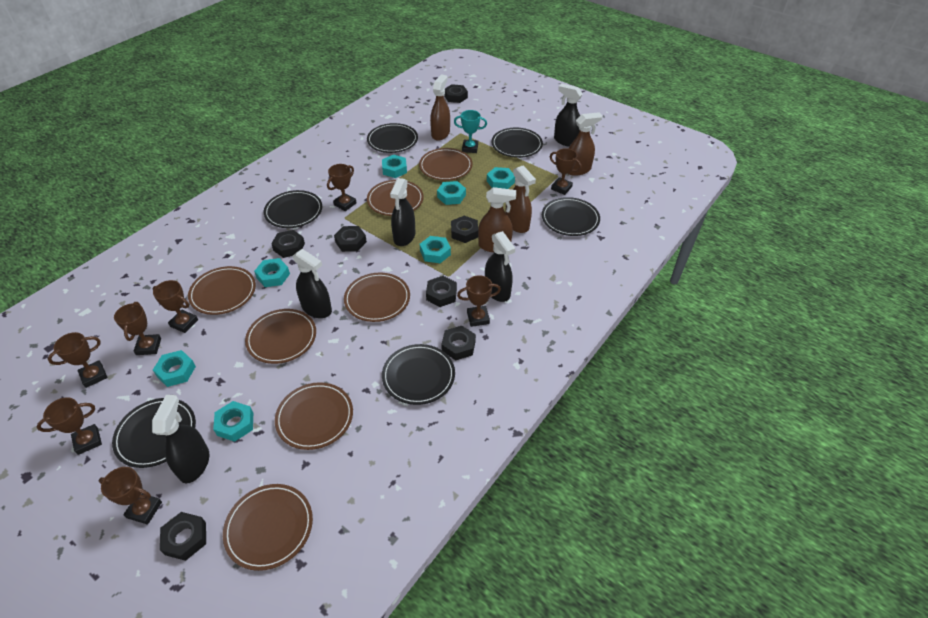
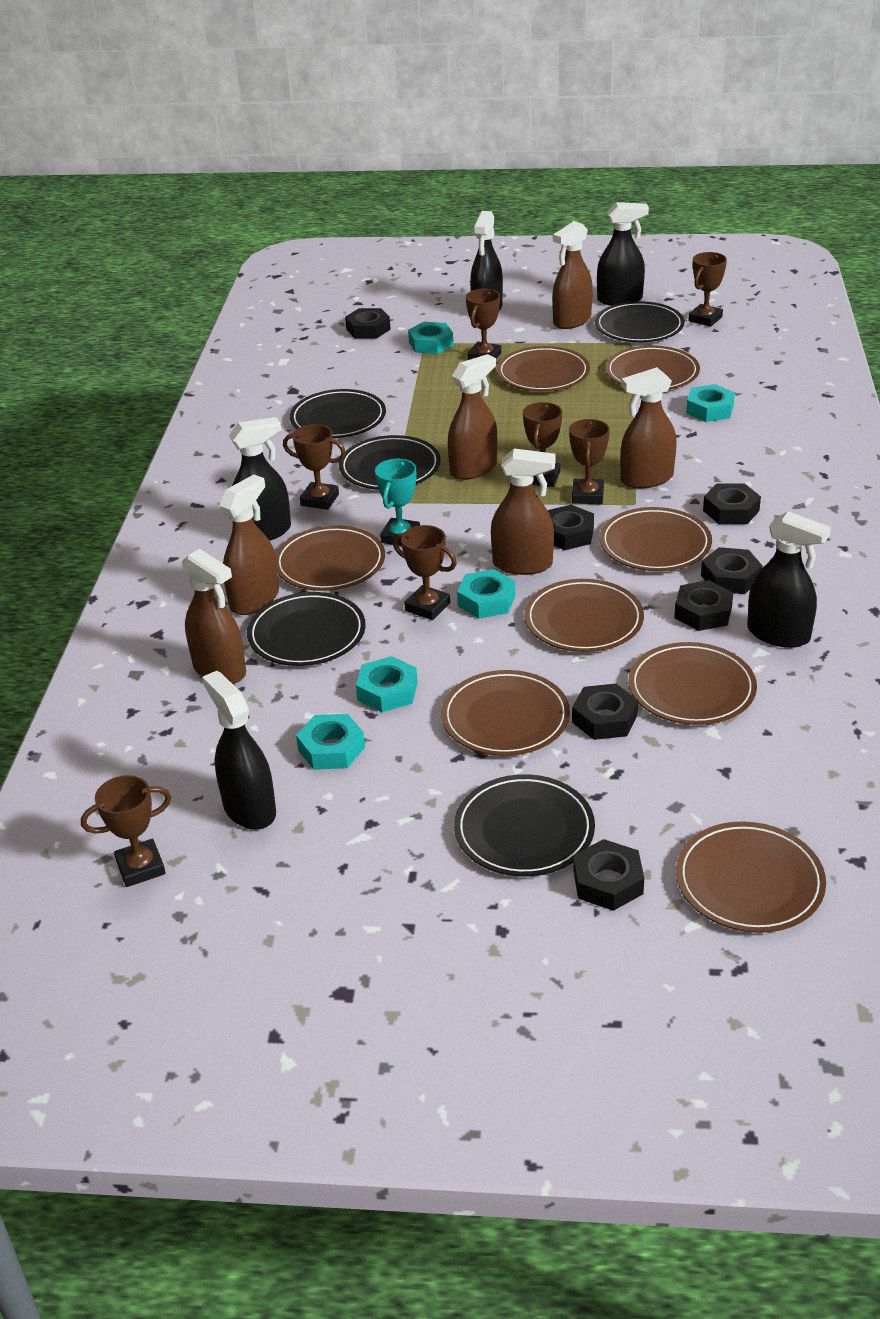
black plate: [112,398,196,468] [264,190,322,228] [367,123,418,153] [382,344,455,405] [491,128,543,158] [542,197,600,236] = 6 -> [247,592,366,666] [290,389,386,438] [339,435,441,490] [454,774,595,877] [595,301,684,342] = 5
brown plate: [188,266,256,315] [223,484,313,571] [245,309,316,364] [275,382,353,450] [344,273,410,322] [367,180,424,216] [419,148,473,181] = 7 -> [275,525,385,591] [441,670,570,756] [497,346,590,391] [524,579,644,652] [599,507,712,571] [605,345,700,390] [628,642,757,725] [676,821,826,933] = 8
brown spray bottle: [430,74,450,141] [478,187,516,252] [506,165,536,233] [567,112,602,176] = 4 -> [182,549,246,684] [219,474,279,615] [448,354,497,480] [491,448,555,575] [552,221,593,329] [620,367,677,488] = 6
brown trophy: [37,397,102,455] [48,332,108,388] [99,467,162,525] [114,302,161,355] [153,280,198,333] [327,164,357,211] [457,275,501,327] [550,148,582,195] = 8 -> [81,775,171,887] [283,424,346,510] [393,525,457,620] [466,289,501,360] [523,402,562,487] [569,419,610,504] [688,252,727,327] = 7
turquoise nut: [153,350,196,387] [213,401,253,442] [254,258,290,287] [382,155,407,178] [420,236,451,263] [437,181,466,205] [487,167,515,189] = 7 -> [296,714,365,770] [356,656,418,712] [408,322,453,354] [457,569,515,619] [686,384,735,422] = 5

